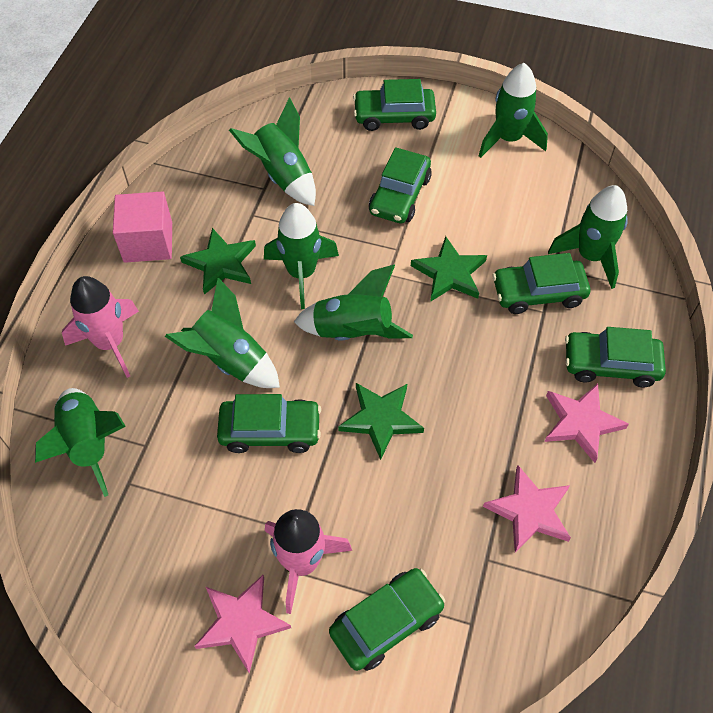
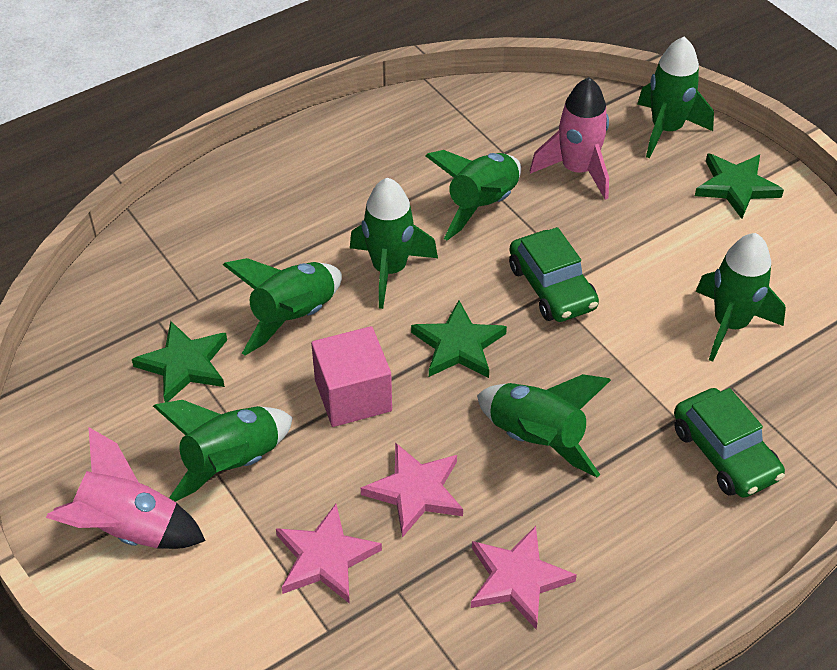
green car: [217,394,321,453] [329,568,445,671] [353,79,436,131] [369,147,432,223] [492,253,590,314] [565,327,666,387] = 6 -> [509,227,599,322] [674,388,785,498] = 2

